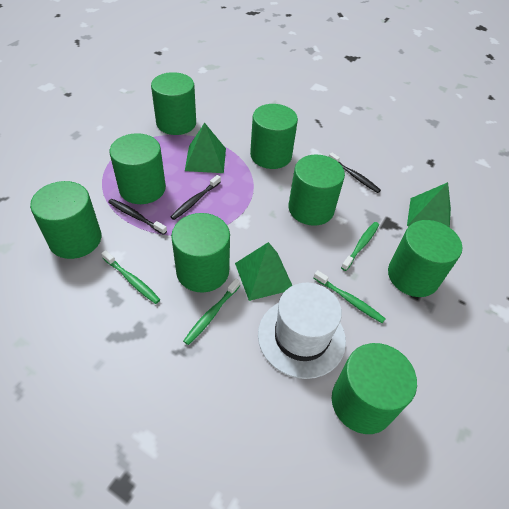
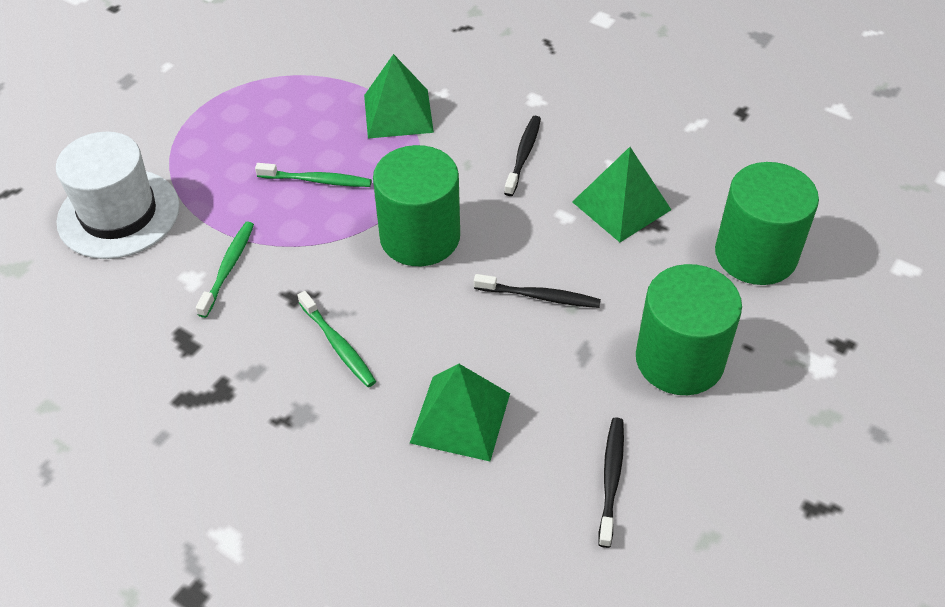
green cylinder: [30,181,102,259] [110,133,166,204] [151,72,196,135] [171,213,230,293] [250,104,298,169] [289,155,345,226] [332,343,417,434] [388,220,462,297] = 8 -> [373,145,460,266] [636,264,742,395] [715,162,819,285] = 3
green toothbrush: [101,250,160,304] [183,278,240,345] [314,270,385,323] [341,222,379,271] = 4 -> [196,222,254,318] [255,163,372,187] [298,291,376,387] = 3

